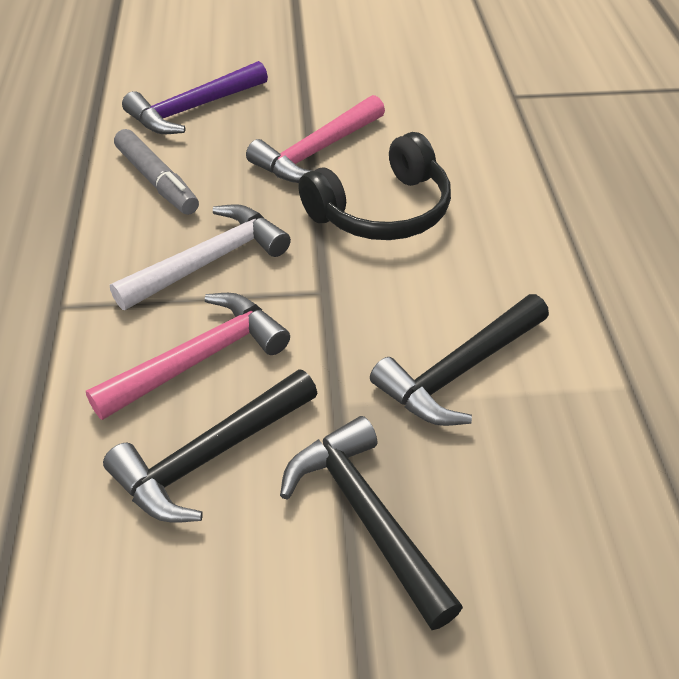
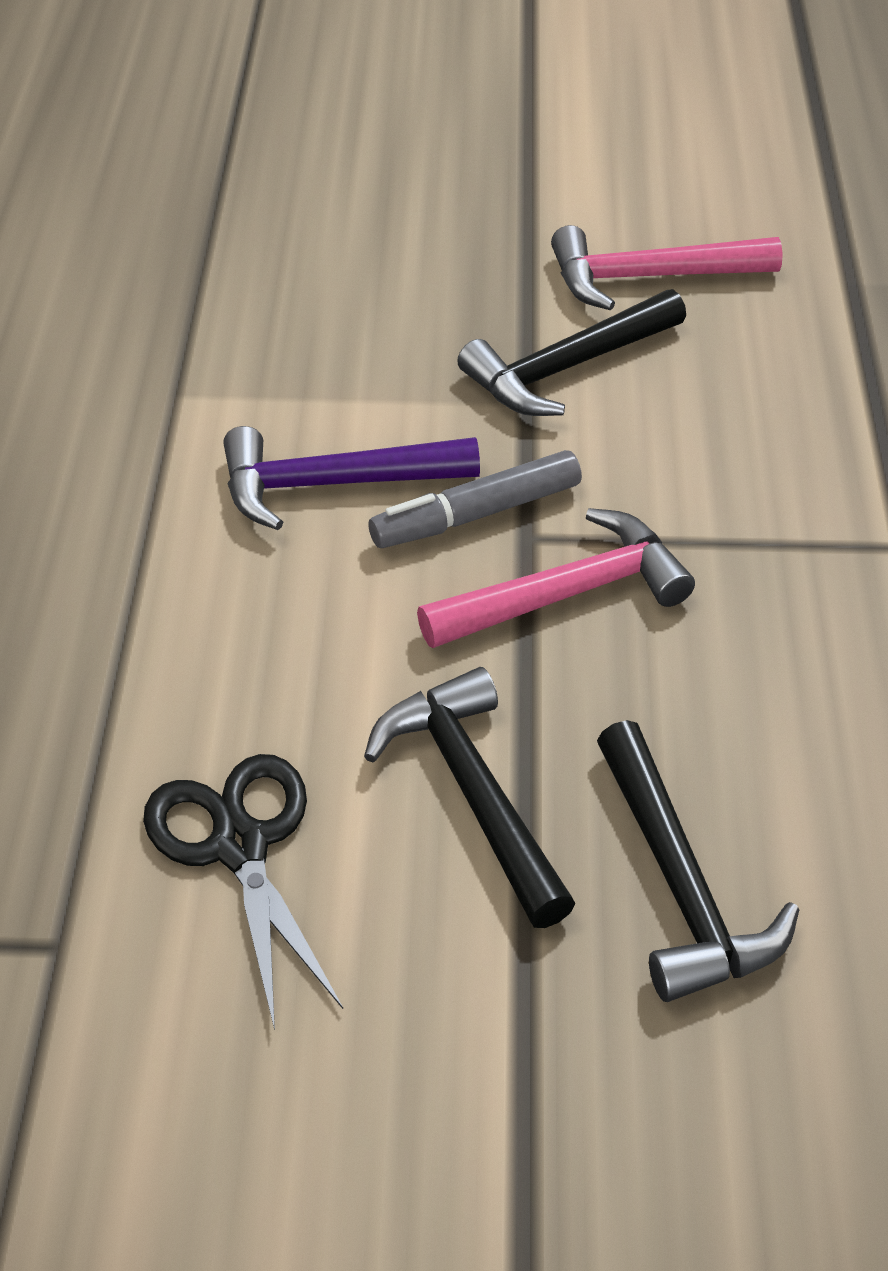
black headphones: [298,132,451,240] = 1 -> none = 0
black scissors: none = 0 -> [143,754,343,1030] = 1
white hammer: [110,204,291,310] = 1 -> none = 0

